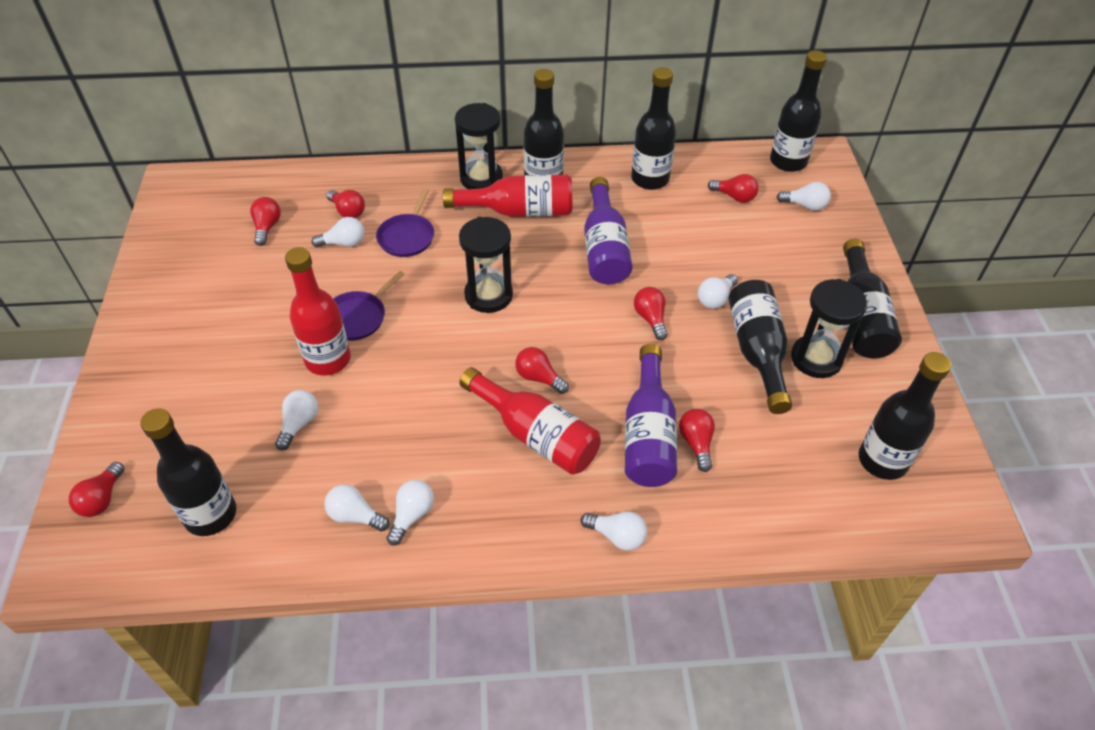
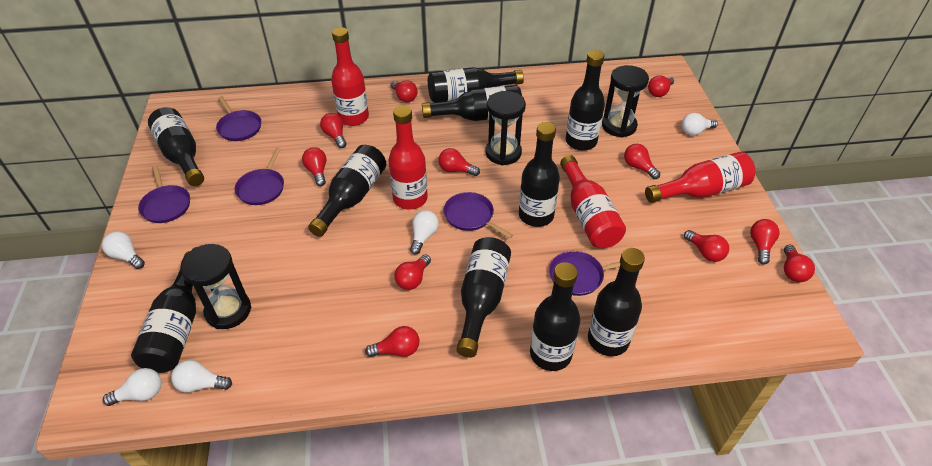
black bottle: [140,408,236,536] [524,69,564,176] [631,67,676,190] [729,280,792,414] [770,50,827,172] [843,239,902,359] [858,352,951,480] = 7 -> [131,251,196,373] [148,107,204,186] [308,145,386,237] [422,85,522,121] [428,67,524,103] [457,237,511,358] [519,122,560,227] [530,262,580,371] [566,50,605,151] [588,248,645,356] = 10
purple bottle: [584,177,632,284] [625,344,677,487] = 2 -> none = 0
purple pan: [333,271,405,341] [376,189,434,257] = 2 -> [138,166,190,223] [216,96,261,141] [235,147,284,205] [444,192,513,238] [549,251,620,296] = 5
red bottle: [285,247,351,376] [443,174,572,217] [459,367,601,475] = 3 -> [331,27,369,126] [388,106,428,209] [560,155,626,248] [645,152,755,203] = 4
red light bulb: [69,462,124,517] [250,197,281,246] [326,190,365,218] [515,347,569,394] [634,287,668,341] [679,409,715,472] [708,174,759,203] = 7 -> [302,147,326,186] [320,113,346,148] [365,326,420,357] [390,80,418,102] [394,254,431,290] [438,148,480,176] [624,144,660,179] [648,75,674,97] [684,230,729,262] [750,219,779,265] [784,245,815,282] = 11
white light bulb: [275,390,318,450] [312,217,364,247] [324,484,389,532] [387,480,434,545] [581,512,647,551] [698,274,738,309] [777,182,831,211] = 7 -> [102,231,145,269] [103,368,162,406] [171,360,232,393] [410,210,439,255] [682,113,718,136] = 5

